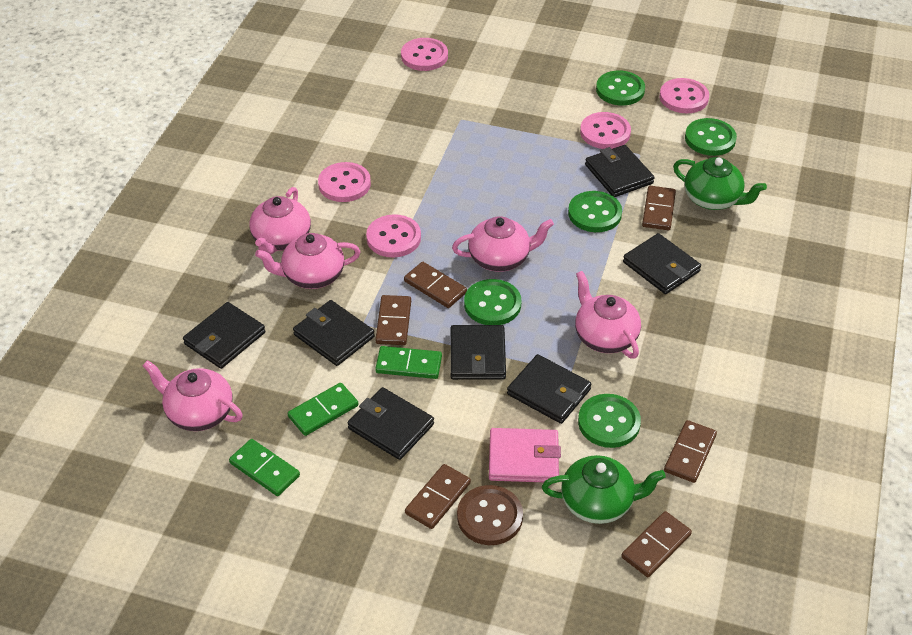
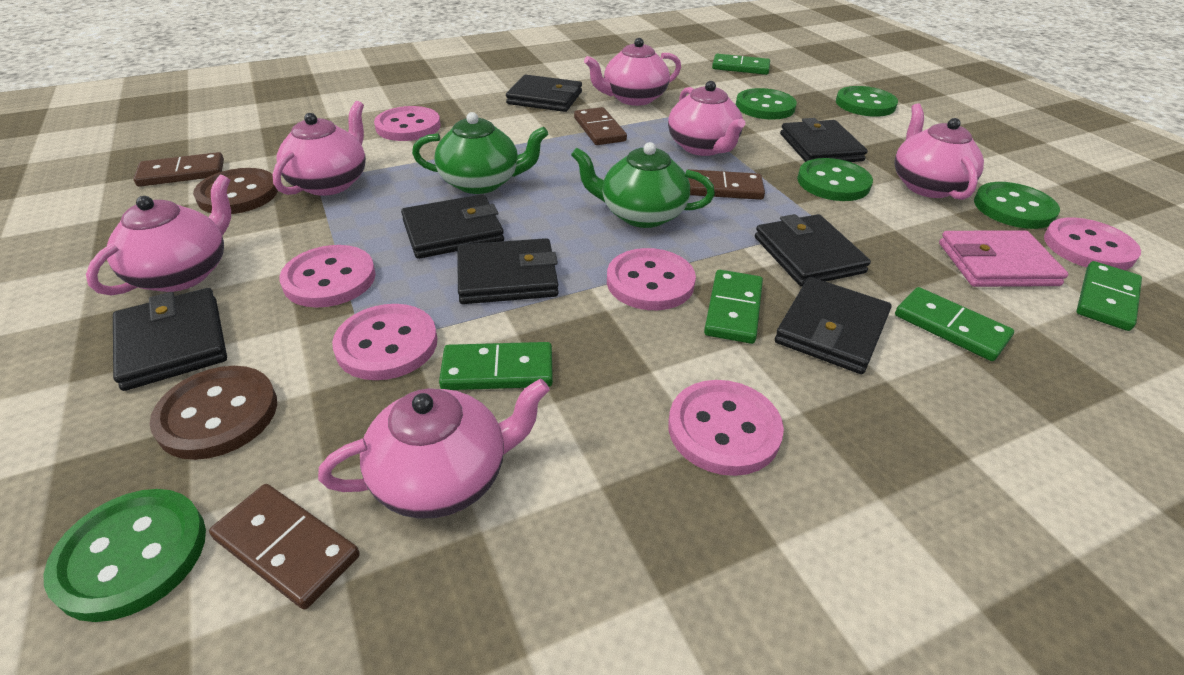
brown button: [457,485,523,545] = 1 -> [150,366,277,460] [193,168,278,214] = 2
brown domino: [375,295,411,345] [404,262,467,308] [405,464,471,529] [621,511,692,577] [642,186,676,230] [664,420,717,483] = 6 -> [133,152,224,187] [209,484,360,610] [574,107,627,145] [688,169,765,200] = 4
green domino: [229,439,300,496] [288,383,358,436] [375,346,442,379] = 3 -> [439,342,553,390] [704,270,763,344] [712,54,770,75] [895,287,1014,361] [1076,261,1142,331] = 5
pink button: [318,162,371,202] [366,214,421,257] [401,38,448,71] [580,112,631,149] [660,78,709,113] = 5 -> [280,245,376,308] [332,304,438,380] [374,106,440,141] [607,248,696,310] [668,380,784,476] [1044,217,1141,270] = 6
pink teapot: [142,360,243,431] [249,187,311,255] [255,233,360,289] [452,216,554,272] [575,271,641,359] = 5 -> [86,174,231,295] [272,101,366,196] [318,379,550,519] [584,38,681,106] [668,81,745,156] [895,104,984,200] = 6

